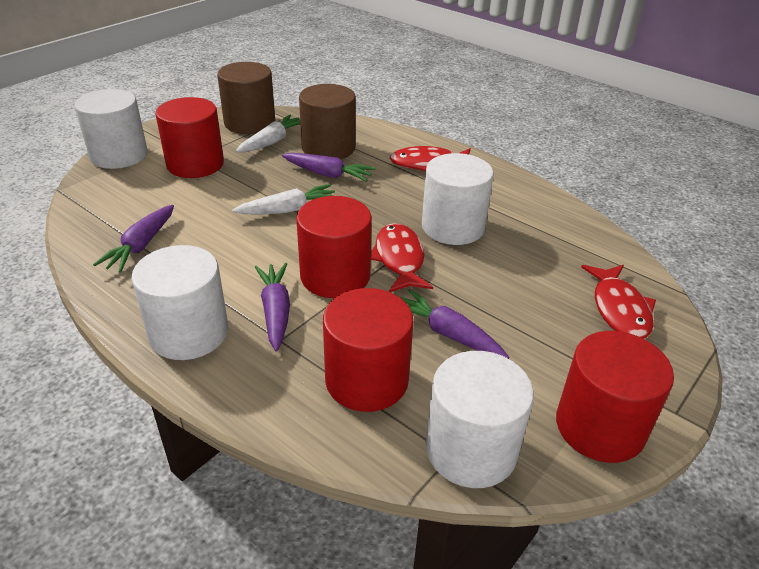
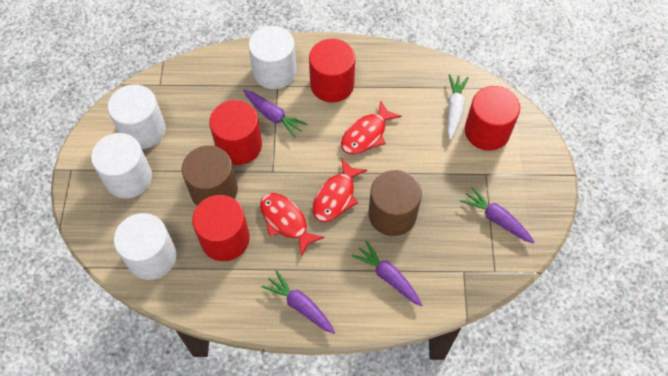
white carrot: [232,184,335,215] [236,115,300,153] = 2 -> [447,74,469,140] = 1

